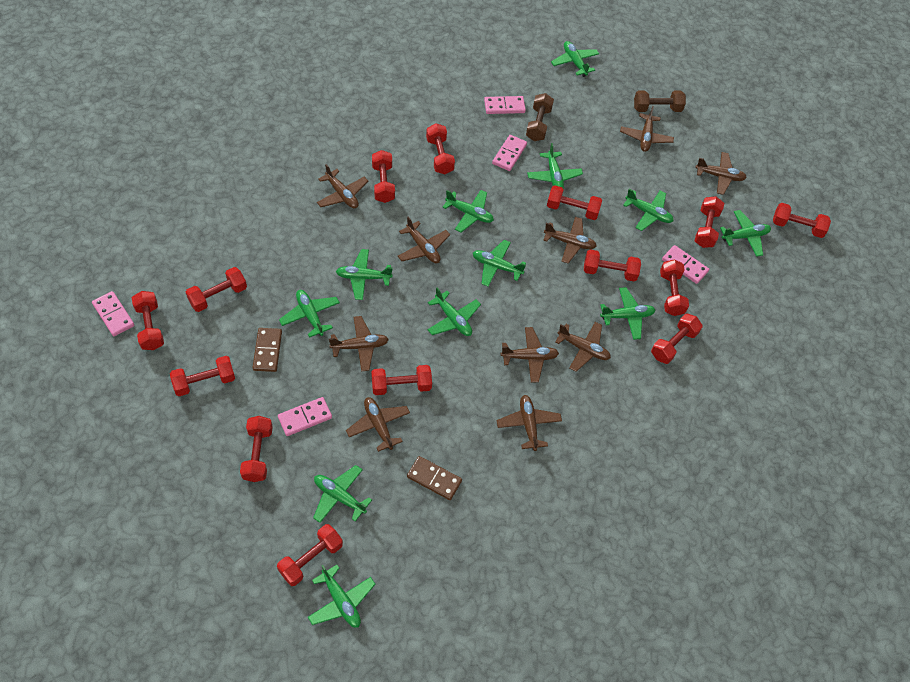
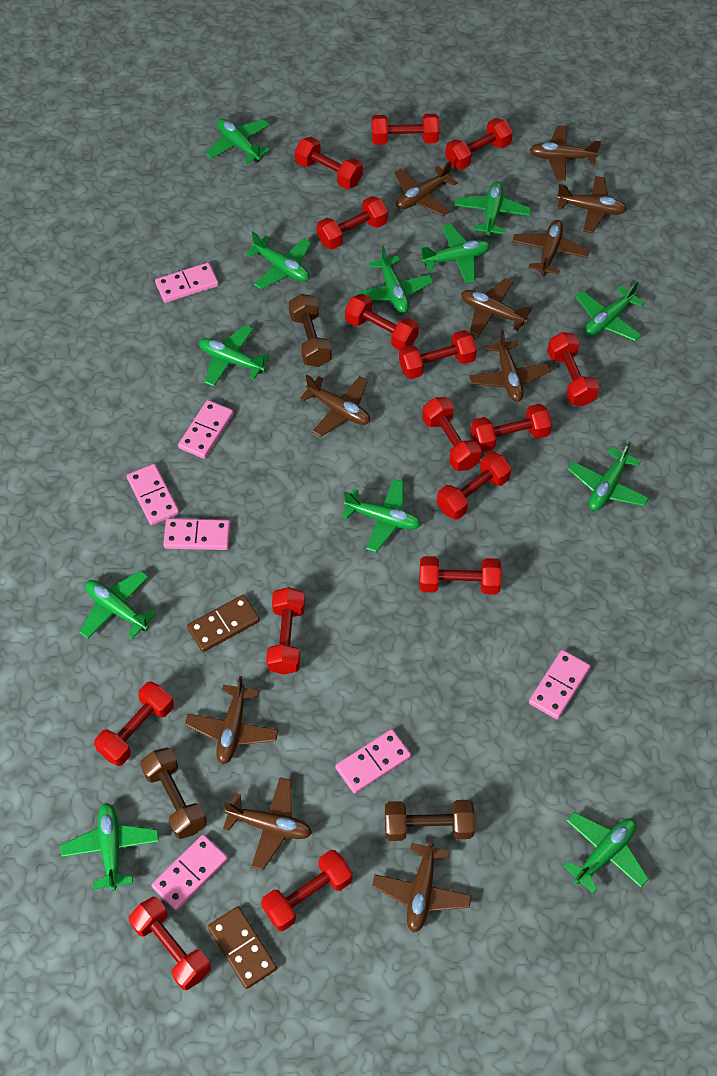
brown dumbbell: [526,93,554,141] [634,91,686,112] = 2 -> [140,748,207,839] [289,294,332,367] [385,800,475,841] = 3
pink domino: [92,291,134,336] [278,397,332,436] [484,96,526,114] [492,135,527,171] [662,245,709,284] = 5 -> [127,464,179,525] [151,834,228,910] [155,262,219,303] [163,518,230,550] [178,400,234,459] [335,729,411,794] [529,650,591,719] = 7
red dumbbell: [132,291,164,350] [170,356,235,396] [186,267,247,312] [240,416,273,482] [277,524,343,586] [371,365,432,395] [372,150,395,203] [426,123,455,174] [547,185,602,220] [584,249,641,282] [651,314,703,364] [660,259,689,316] [695,196,724,248] [773,203,831,238] = 14 -> [94,681,174,766] [129,897,211,990] [261,850,353,931] [266,587,305,675] [295,137,363,189] [317,196,388,250] [345,294,419,350] [372,114,439,145] [399,330,477,379] [419,556,502,595] [422,397,482,471] [437,452,511,520] [445,118,513,170] [471,404,552,452] [547,332,599,406] = 15

